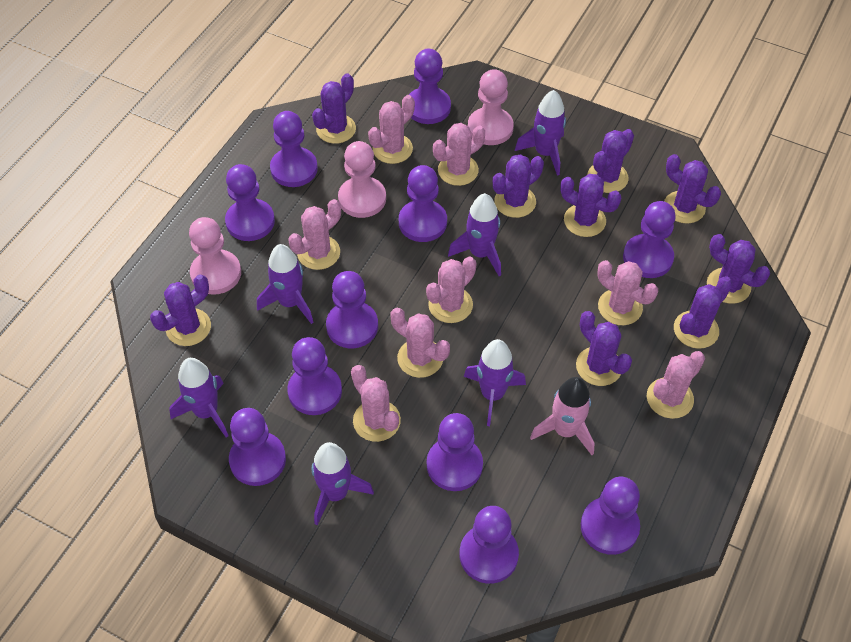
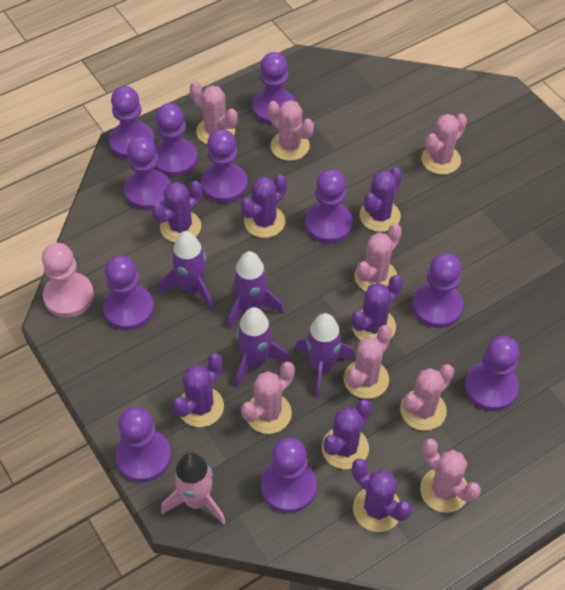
pink pawn: [189,217,241,295] [338,141,386,218] [468,69,514,145] = 3 -> [42,243,94,318] = 1
purple cactus: [150,274,211,346] [312,73,356,144] [493,154,544,218] [560,174,621,237] [576,311,632,386] [587,129,634,193] [664,154,721,224] [674,276,732,349] [707,234,770,304] = 9 -> [151,181,202,243] [172,353,224,427] [241,175,287,238] [322,400,371,469] [351,275,403,340] [352,458,412,532] [359,168,402,232] = 7
purple rocket: [169,358,229,438] [257,244,313,324] [312,442,374,525] [448,193,501,276] [464,339,526,426] [515,90,566,176] = 6 -> [160,231,213,310] [228,251,284,329] [236,307,290,387] [295,313,354,397] = 4

